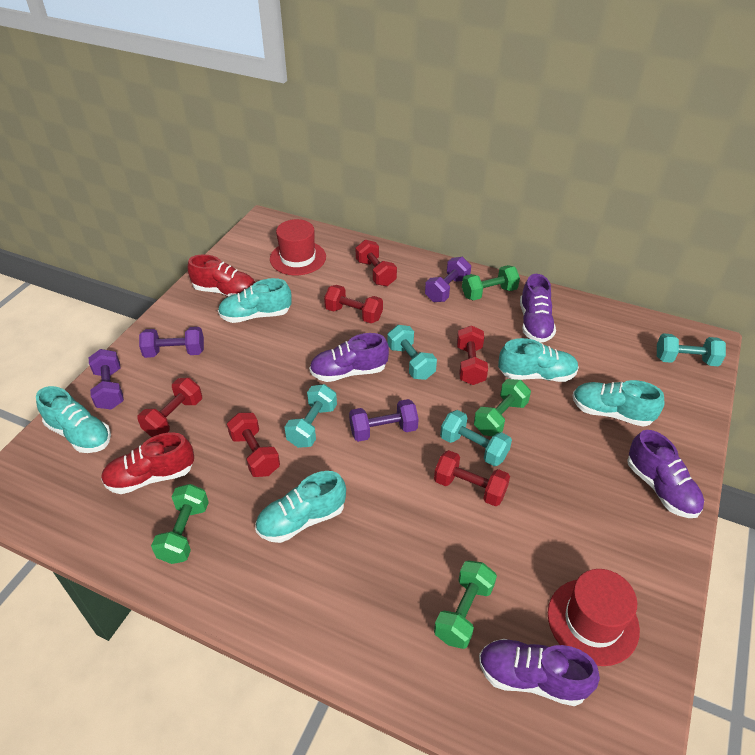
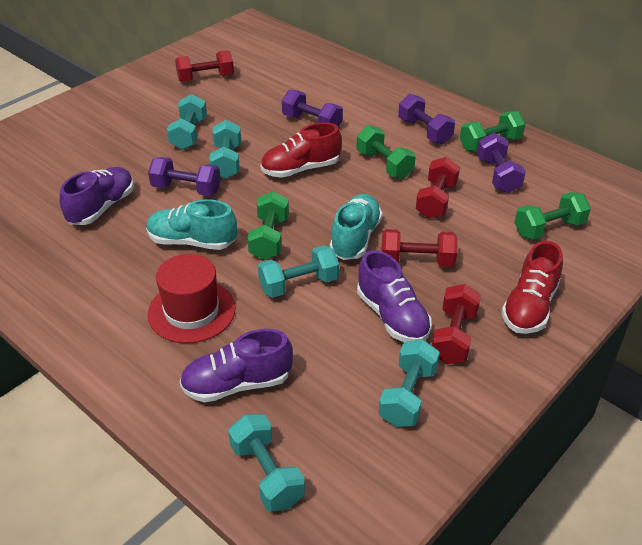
purple shoe: [309,333,389,382] [479,639,600,706] [520,274,556,343] [627,430,704,518] = 4 -> [59,167,134,225] [180,329,293,403] [357,250,432,342] = 3
red dumbbell: [137,378,202,437] [227,413,280,477] [324,285,383,323] [356,240,397,286] [434,450,510,506] [457,325,488,385] = 6 -> [175,50,234,82] [382,229,457,267] [416,157,460,219] [432,284,481,364] = 4
red hat: [270,219,326,275] [548,569,640,666] = 2 -> [148,254,235,344] = 1
turquoise dumbbell: [284,384,337,448] [387,325,437,380] [440,410,512,466] [657,333,726,366] = 4 -> [167,94,207,150] [209,120,241,179] [228,414,305,512] [258,245,339,298] [379,340,440,427] = 5
turquoise shoe: [36,386,111,453] [218,278,292,323] [255,471,346,543] [498,338,579,382] [572,380,664,427] = 5 -> [146,199,237,250] [330,194,382,260] = 2

